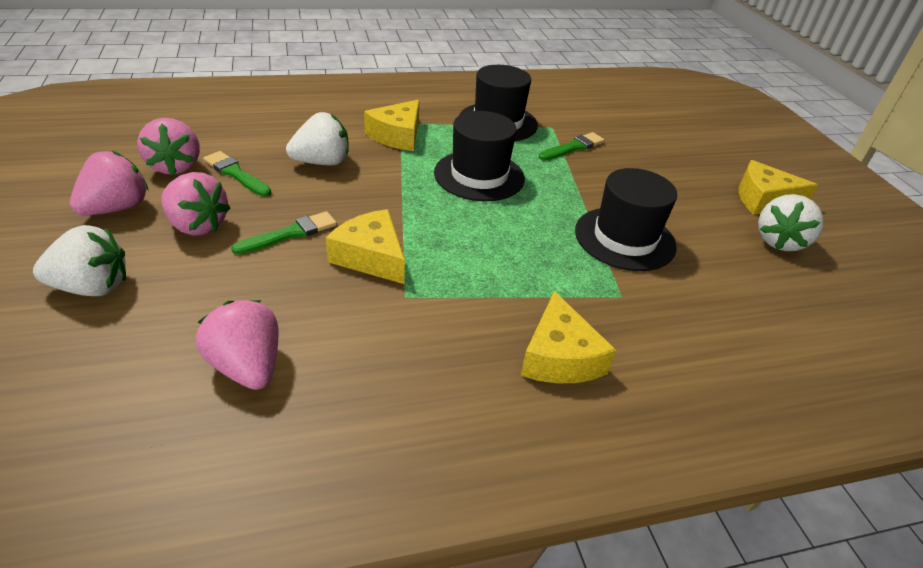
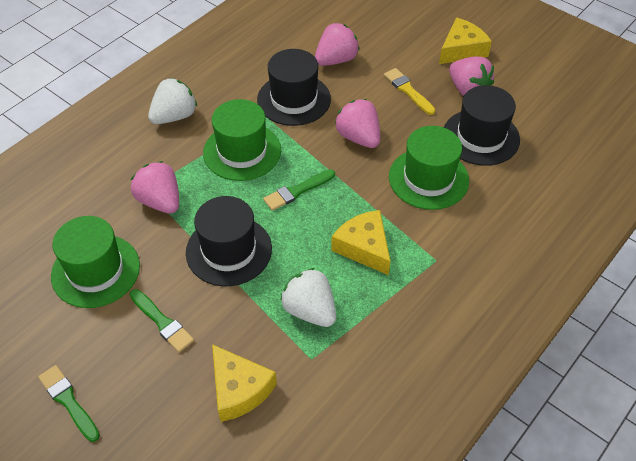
green hat: none = 0 -> [51,216,140,308] [203,99,281,181] [389,126,469,210] = 3
white strawberry: [33,225,126,296] [286,112,349,165] [758,194,823,251] = 3 -> [148,78,197,124] [281,268,336,327] = 2
yellow brush: none = 0 -> [384,68,435,115] = 1
yellow cheese: [326,209,405,284] [364,100,419,151] [520,291,616,383] [739,160,818,215] = 4 -> [212,344,277,422] [331,210,391,275] [439,17,492,64] = 3

